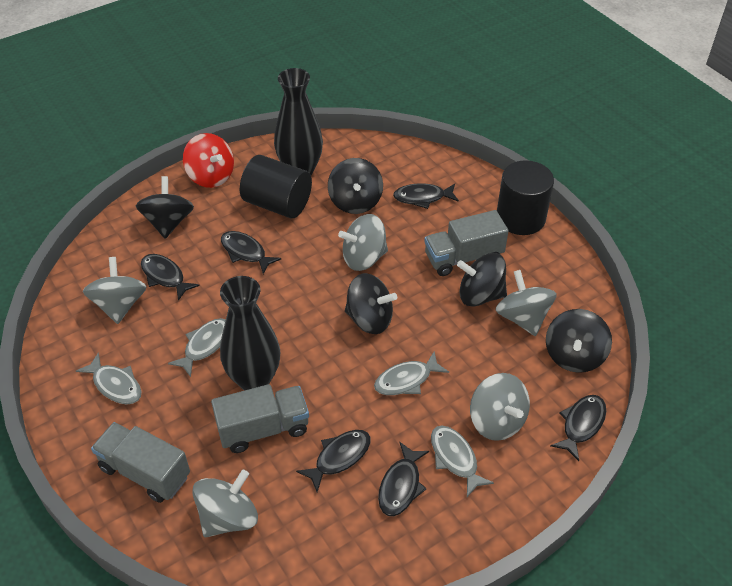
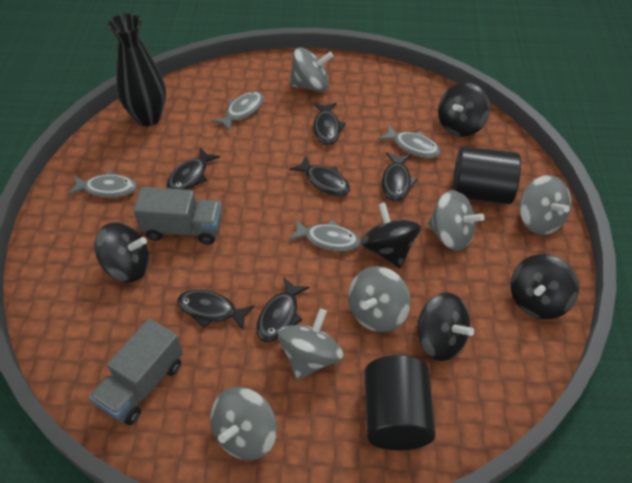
black vase: [220,276,280,391] [274,68,323,175] = 2 -> [108,14,166,126] = 1
grey spinning top: [83,257,146,324] [192,470,258,537] [338,214,388,271] [470,373,530,441] [496,270,557,336] = 5 -> [210,387,277,460] [278,308,343,380] [289,47,333,92] [348,266,411,332] [428,190,485,251] [519,175,571,235] = 6
grey truck: [91,422,190,503] [211,384,309,453] [424,210,508,276] = 3 -> [89,318,183,425] [134,187,222,245] = 2
red spinning top: [183,133,234,188] = 1 -> none = 0

